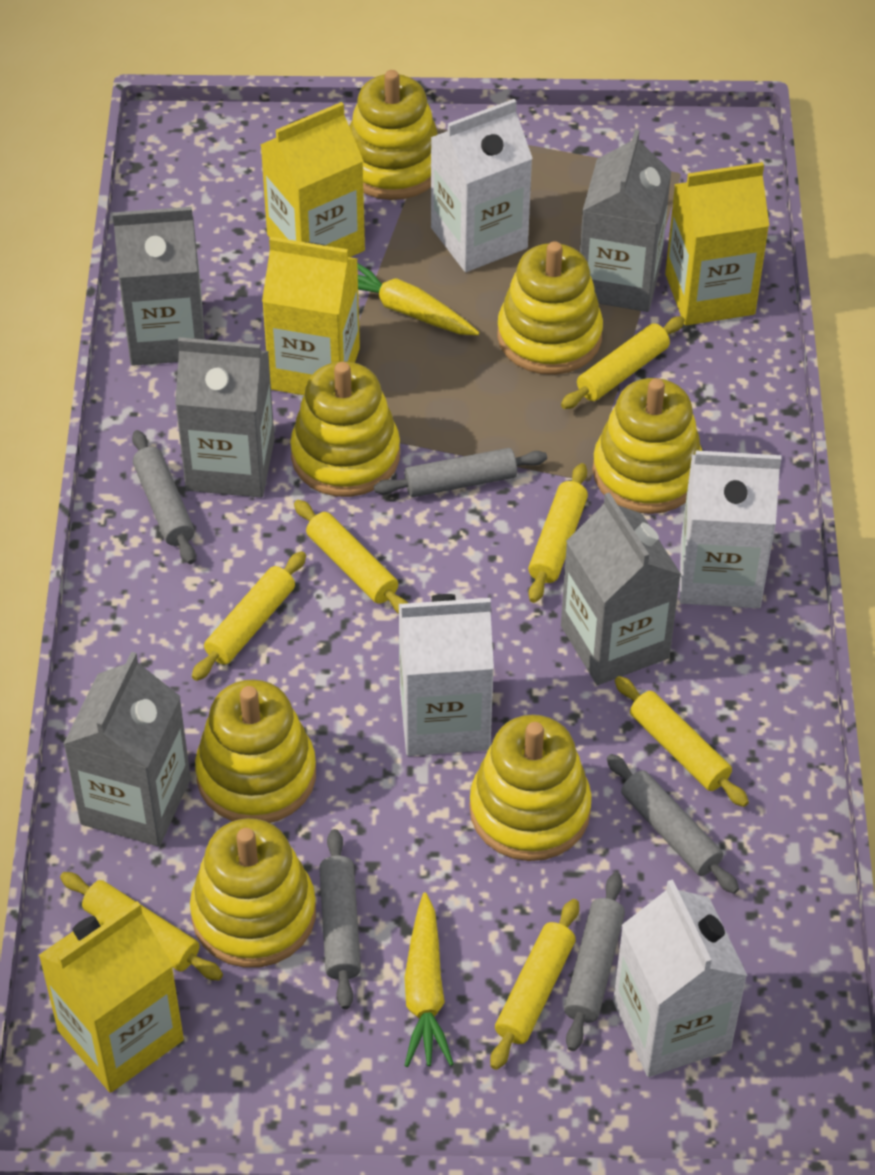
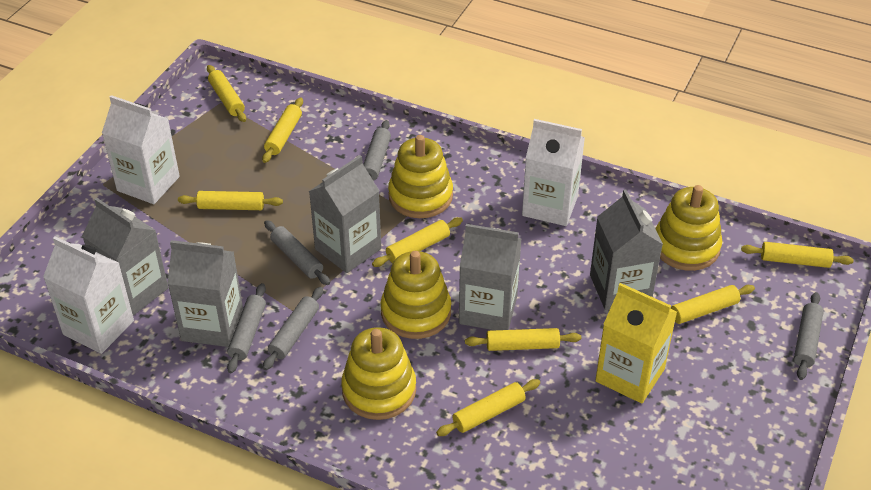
white carton: [399,594,494,756] [430,99,533,272] [613,880,747,1077] [680,450,781,608] = 4 -> [43,236,134,354] [102,95,180,204] [522,119,585,226] = 3
yellow carrot: [357,263,479,335] [404,892,454,1067] = 2 -> none = 0
yellow carton: [38,901,184,1093] [260,102,365,257] [262,237,360,395] [665,162,769,325] = 4 -> [595,283,677,403] = 1
yellow rolling pin: [60,872,223,981] [192,551,306,681] [294,500,408,614] [490,899,579,1070] [528,463,588,603] [561,316,685,409] [615,676,749,807] = 7 -> [178,191,283,210] [207,65,246,122] [262,98,303,163] [372,217,463,267] [436,379,540,436] [465,328,581,351] [671,285,755,324] [741,242,854,268] = 8
yellow stacking toy: [190,818,316,968] [195,679,316,823] [290,361,400,497] [349,70,438,200] [470,715,592,861] [497,241,603,375] [592,378,702,514] = 7 -> [341,327,416,420] [381,251,451,339] [388,135,453,218] [655,185,722,271] = 4

